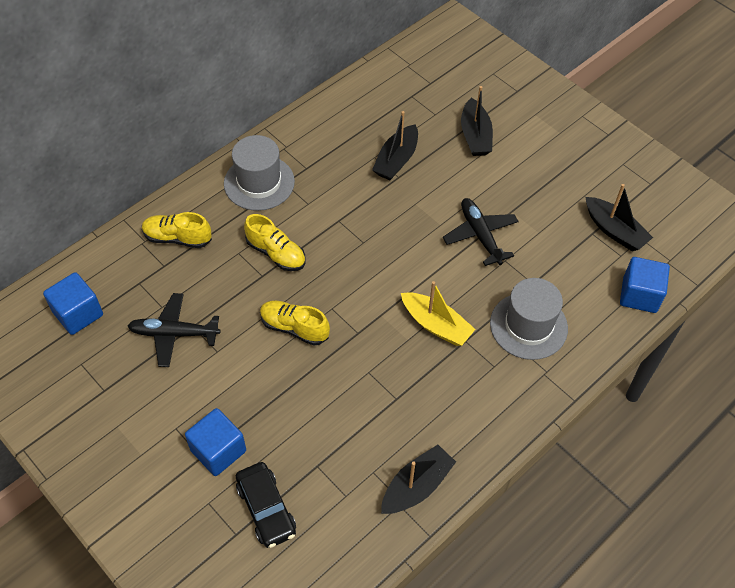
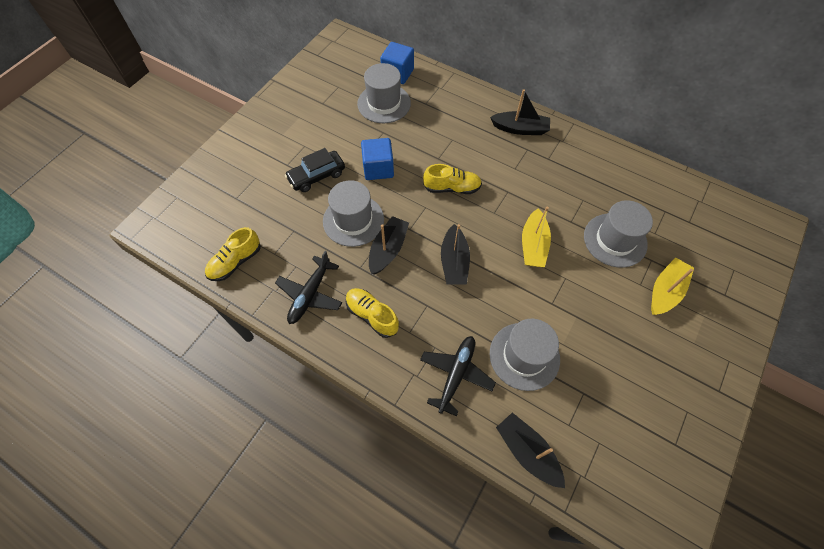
blue cube: [43,272,103,335] [185,408,246,476] [620,257,670,313] = 3 -> [361,138,394,180] [380,42,414,84] = 2
grey hat: [224,135,295,211] [490,278,568,360] = 2 -> [323,180,384,247] [357,63,411,123] [490,319,560,391] [584,200,653,268] = 4
yellow boat: [401,281,476,346] = 1 -> [522,206,551,267] [651,257,694,315] = 2

